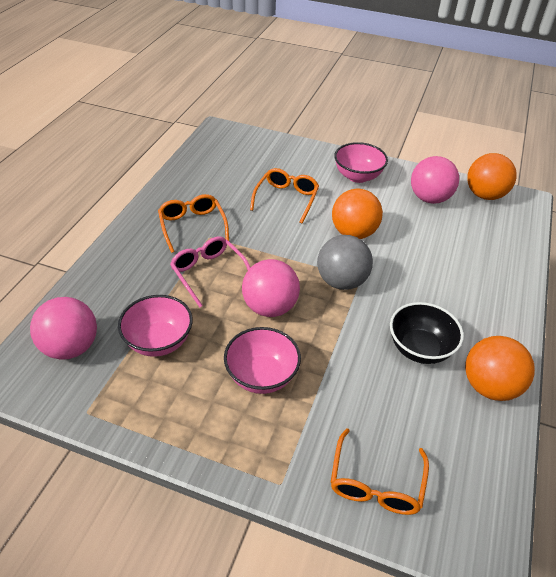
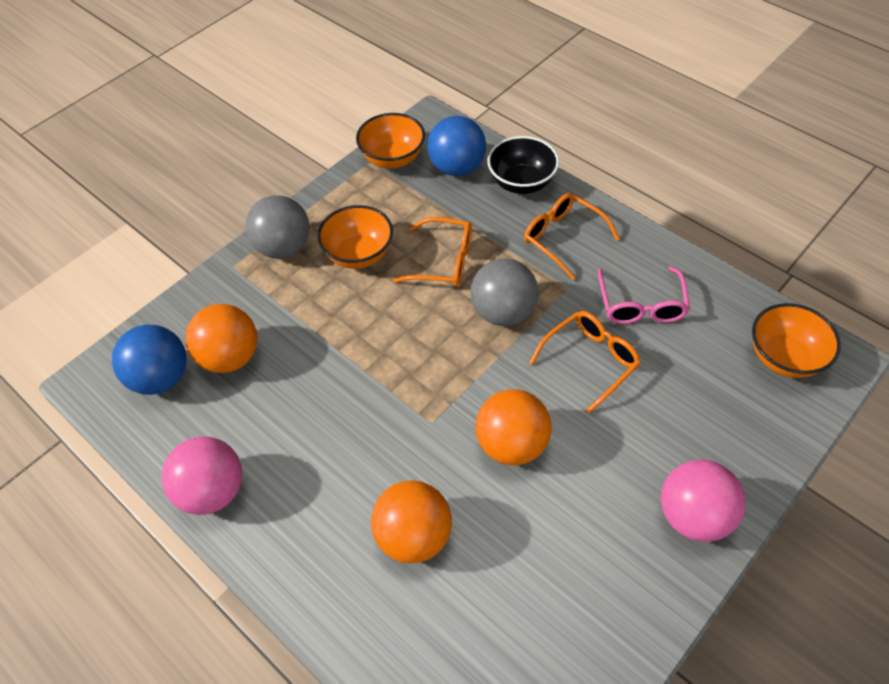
blue ball: none = 0 -> [112,324,187,395] [427,116,486,176] = 2
grey ball: [317,235,373,290] = 1 -> [245,195,310,259] [471,258,538,326] = 2
orange bowl: none = 0 -> [317,205,393,269] [356,113,425,169] [752,303,841,378] = 3
pink ball: [30,297,97,360] [242,259,300,317] [411,156,459,204] = 3 -> [162,436,242,515] [661,460,746,542] = 2
pink bowl: [118,295,193,357] [224,327,301,394] [334,142,388,183] = 3 -> none = 0

